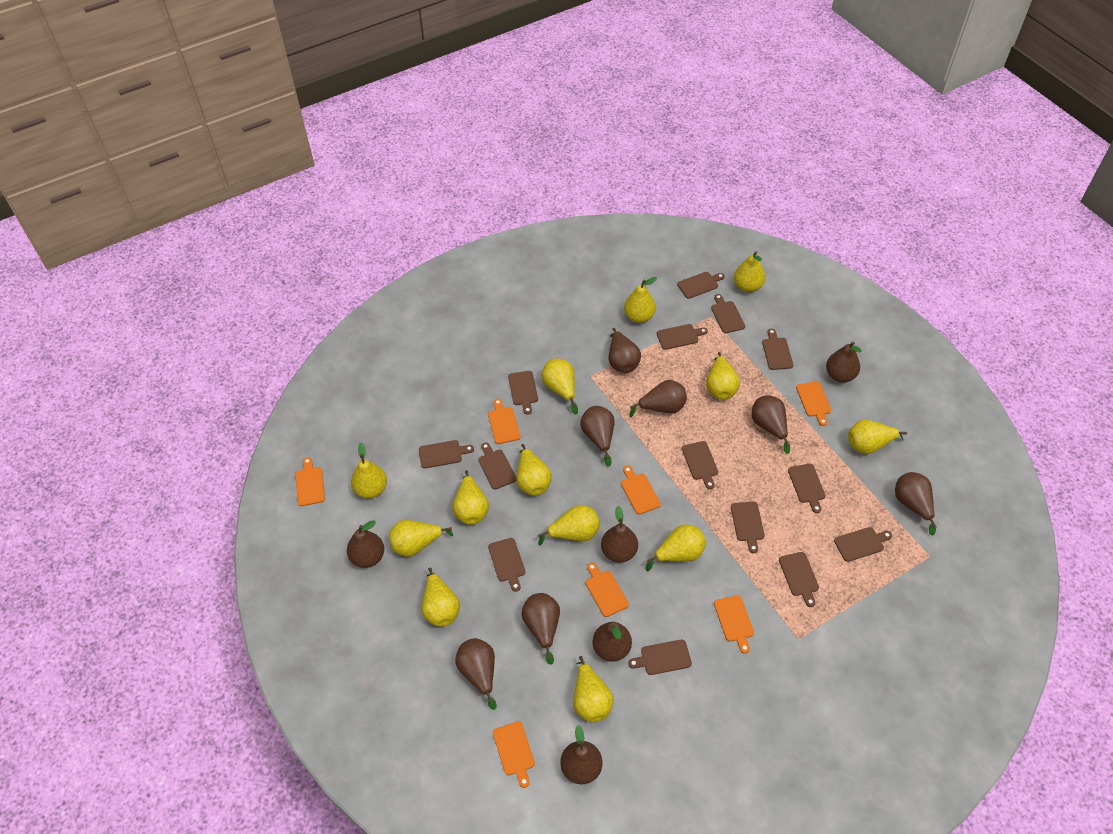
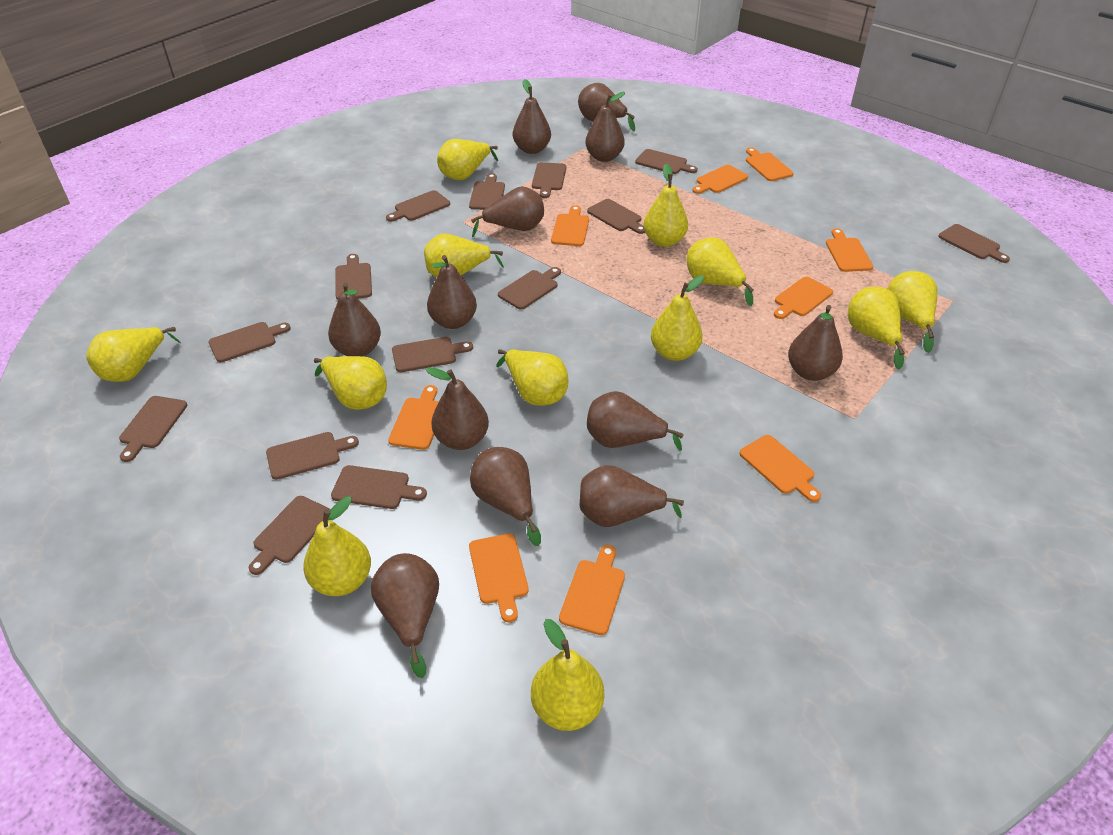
orange cutting board: [295,457,325,506] [488,399,521,444] [493,721,535,788] [586,563,629,617] [621,466,661,515] [714,595,754,654] [796,381,831,426] = 7 -> [388,385,439,450] [469,534,529,622] [551,205,589,246] [559,545,625,635] [692,165,748,194] [739,435,821,502] [746,147,794,181] [774,277,833,319] [826,228,873,272] = 9
yellow pear: [351,443,387,498] [389,520,453,557] [422,568,460,627] [453,470,489,525] [516,444,552,496] [538,505,600,546] [542,358,578,414] [573,656,614,722] [624,277,657,323] [646,524,706,571] [706,352,740,400] [734,251,765,292] [848,419,907,454] = 13 -> [86,327,181,382] [303,496,371,596] [314,356,387,410] [424,234,504,278] [437,139,498,180] [496,349,569,406] [531,619,604,731] [644,164,688,247] [651,275,704,361] [687,237,754,306] [848,287,905,370] [887,271,938,353] = 12

